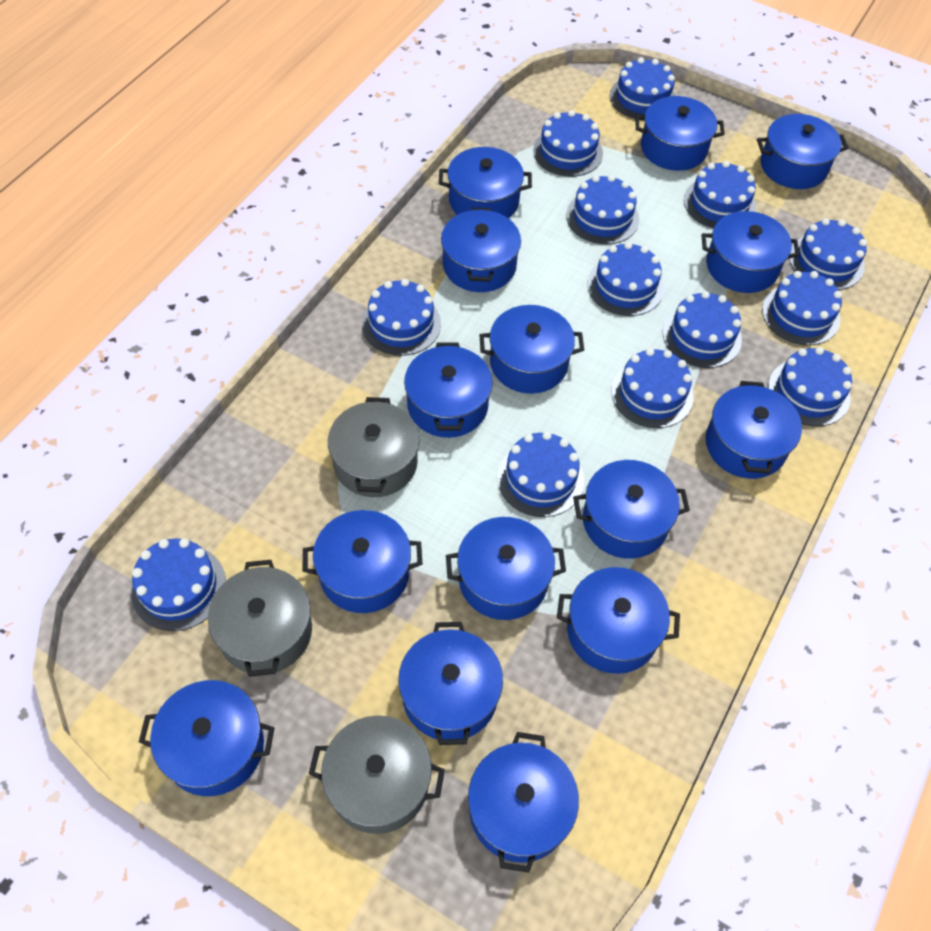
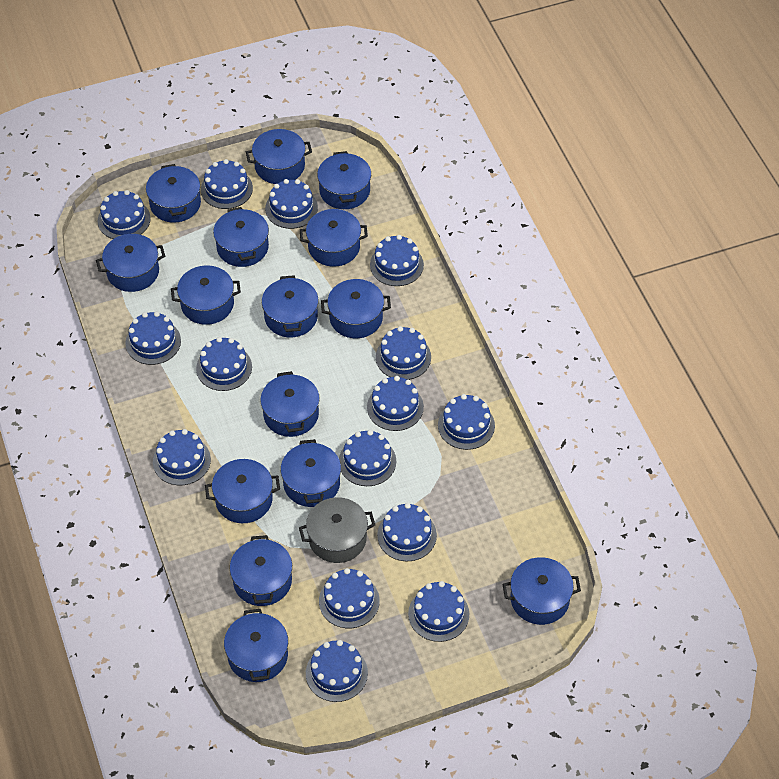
blue cake: [131,538,226,631] [362,279,441,356] [498,431,584,517] [533,110,603,177] [566,175,639,244] [587,242,664,316] [610,57,676,121] [611,348,693,428] [663,291,742,368] [684,161,756,229] [762,271,842,345] [768,347,852,426] [789,218,867,290] = 13 -> [97,190,151,239] [125,311,181,365] [153,429,211,485] [196,337,252,391] [201,159,253,209] [265,179,318,229] [306,640,368,702] [319,568,380,628] [339,430,396,486] [367,376,424,431] [370,235,424,286] [376,326,431,380] [377,503,437,561] [408,581,469,642] [438,394,495,450] = 15
grey pot: [208,560,312,677] [309,715,445,834] [328,397,420,497] = 3 -> [299,497,375,563] = 1

